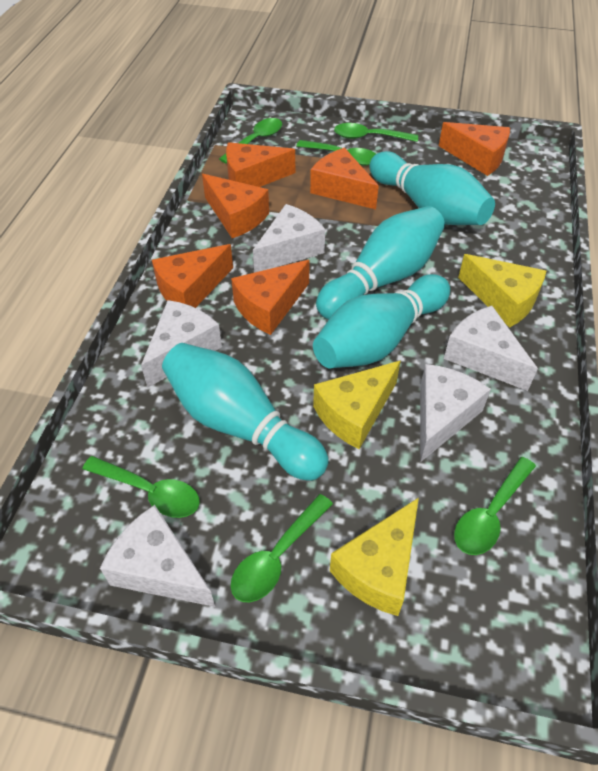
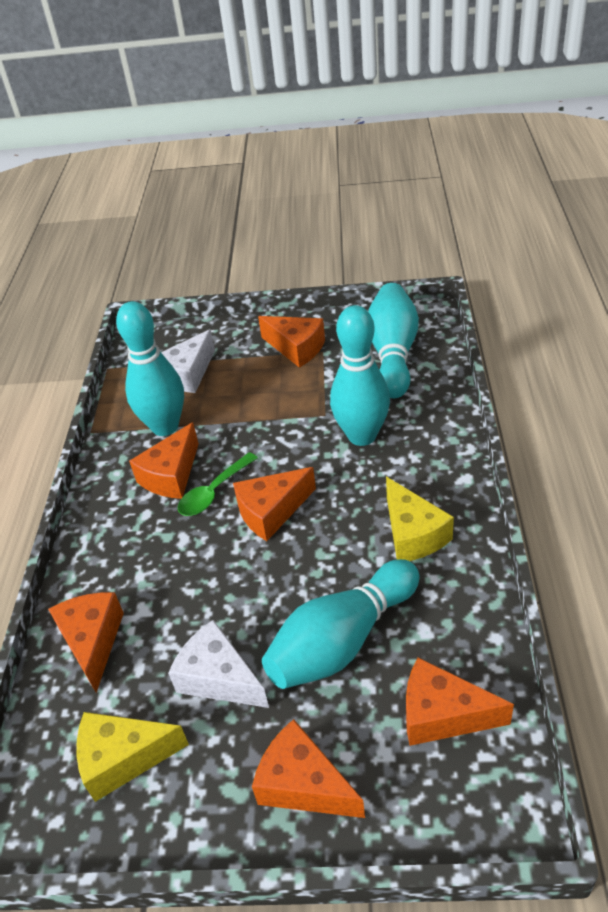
green spoon: [82,456,200,518] [219,118,282,164] [230,494,333,603] [296,140,376,166] [334,123,418,142] [454,457,536,555] = 6 -> [178,452,258,516] = 1
white cheese: [100,505,215,607] [141,300,222,388] [253,204,325,273] [420,364,491,462] [444,306,538,391] = 5 -> [161,329,215,393] [168,620,269,708] = 2
yellow cheese: [313,361,401,449] [330,498,419,616] [458,254,546,328] = 3 -> [76,712,189,802] [386,477,454,561] = 2

